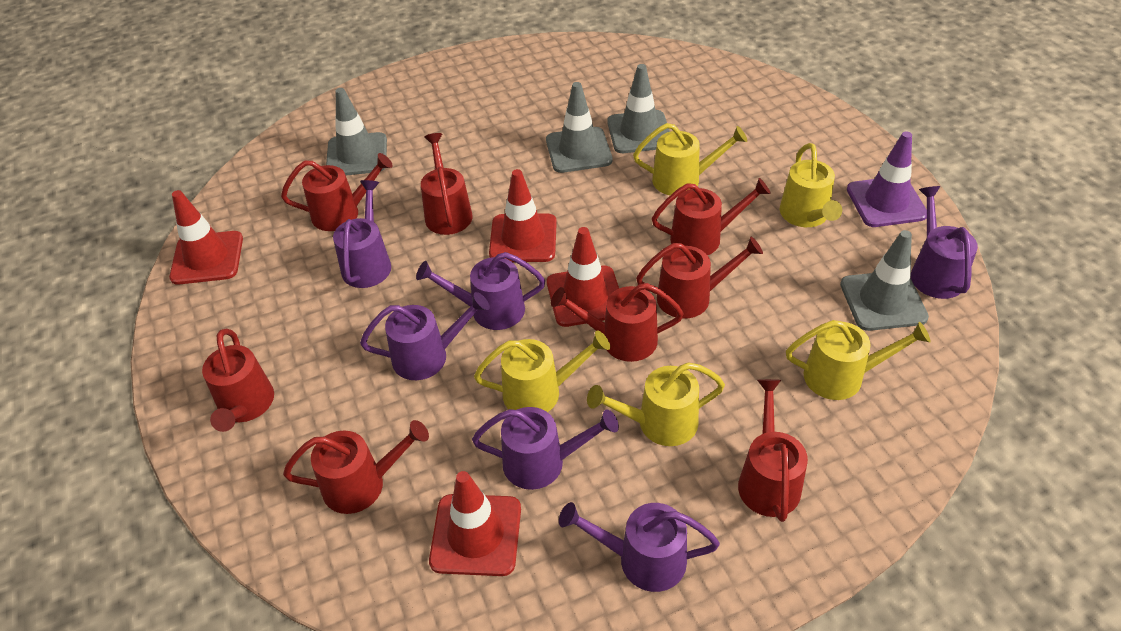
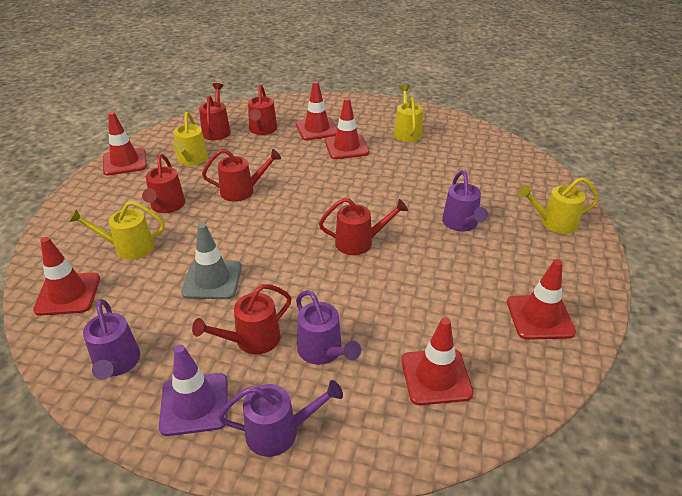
grey traffic cone: [326,88,387,175] [546,82,612,173] [607,64,670,153] [840,230,929,331] = 4 -> [181,223,242,299] = 1
purple watering can: [333,180,391,288] [360,292,490,380] [416,252,545,330] [472,407,619,490] [559,502,720,592] [911,186,978,299] = 6 -> [83,299,140,380] [218,380,343,457] [296,290,361,365] [442,170,488,232] = 4
red traffic cone: [169,190,243,285] [429,471,521,576] [489,169,557,262] [547,227,619,327] = 4 -> [33,237,100,316] [103,112,147,175] [296,81,337,140] [325,98,370,159] [401,317,474,405] [507,259,576,340] = 6
red watering can: [202,328,274,432] [281,153,393,231] [283,420,429,514] [421,133,473,235] [551,283,684,362] [636,237,763,319] [652,178,771,255] [738,379,808,522] = 8 -> [142,154,185,213] [192,284,292,354] [199,83,231,140] [202,149,281,202] [248,84,277,135] [319,198,408,255] = 6
yellow watering can: [474,330,610,412] [587,362,725,446] [633,123,747,195] [780,143,842,227] [786,320,931,400] = 5 -> [69,201,165,260] [172,112,208,166] [394,84,423,142] [518,177,599,234] = 4

